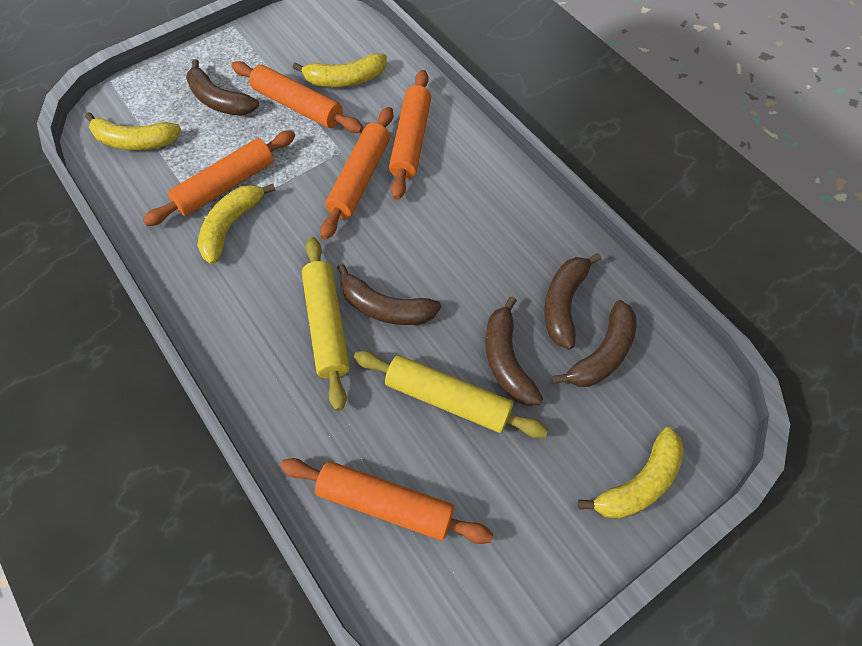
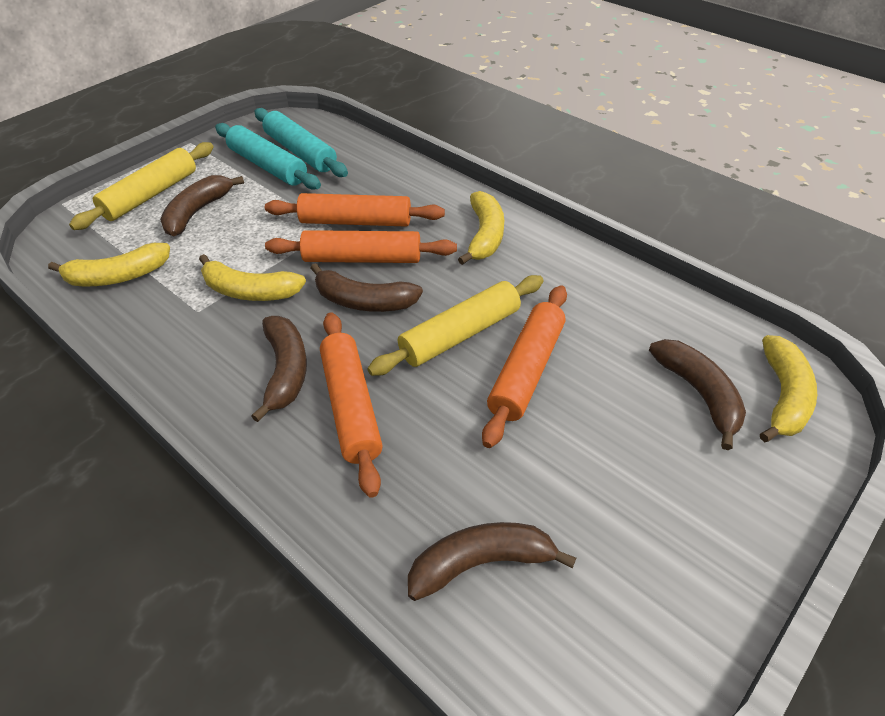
orange rolling pin: [143,130,295,226] [232,61,363,133] [280,458,493,544] [320,107,393,240] [389,70,431,200] = 5 -> [265,193,445,227] [265,230,457,263] [320,312,383,498] [482,285,567,448] = 4
turquoise rolling pin: none = 0 -> [215,123,321,190] [254,108,348,177] = 2

